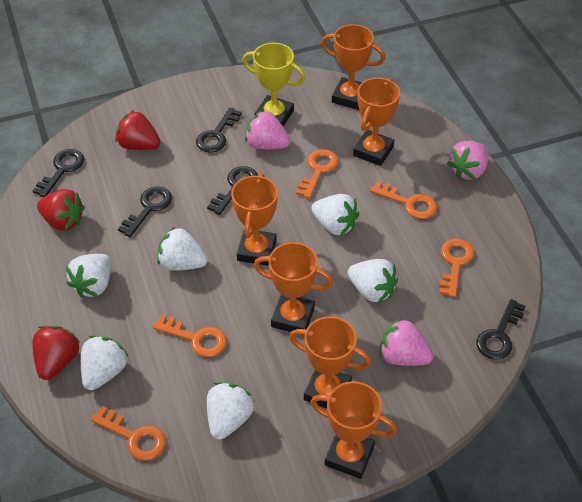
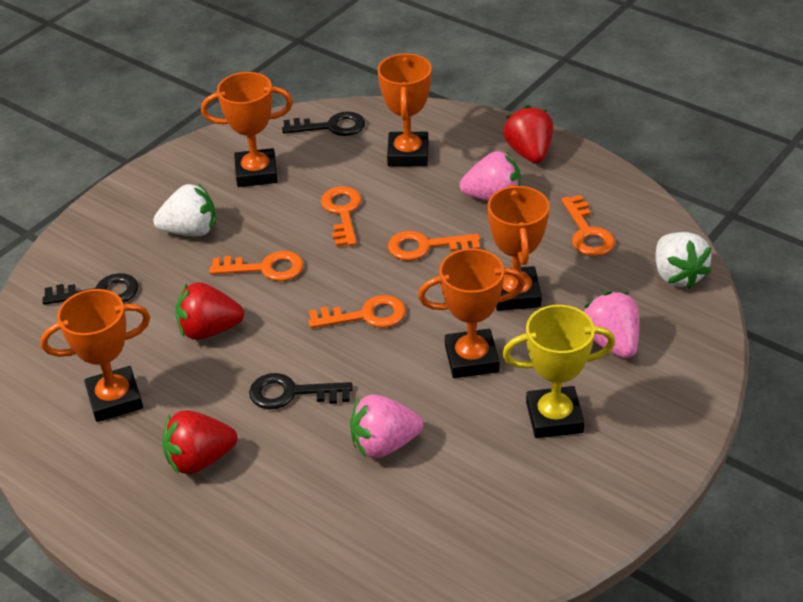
black key: [33,149,84,197] [118,186,172,237] [196,107,242,153] [207,166,258,215] [477,299,526,360] = 5 -> [42,273,139,305] [249,373,353,409] [282,111,365,136] = 3
orange trophy: [231,173,278,266] [254,242,333,332] [289,316,371,408] [311,381,397,479] [321,24,385,110] [353,78,400,166] = 6 -> [40,289,150,422] [201,72,293,187] [377,53,432,167] [418,248,525,378] [488,184,550,311] = 5
white strawberry: [66,254,111,298] [81,336,129,390] [157,227,208,271] [207,382,255,440] [312,194,359,236] [348,259,398,303] = 6 -> [153,183,216,236] [655,232,712,289] = 2

